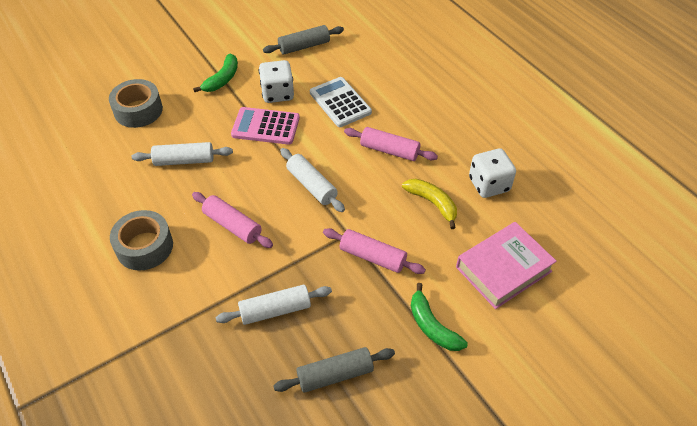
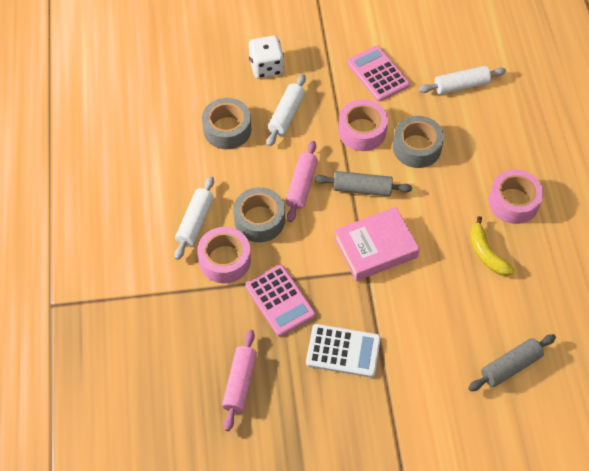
green banana: [193,54,238,92] [411,283,468,351] = 2 -> none = 0
grey tape: [109,79,163,128] [110,210,173,271] = 2 -> [202,98,252,149] [233,187,285,242] [393,116,444,168] = 3
pink calculator: [231,107,300,145] = 1 -> [245,265,315,336] [347,45,410,102] = 2
pink rolling pin: [192,192,273,248] [323,228,426,274] [344,127,438,161] = 3 -> [222,329,257,431] [286,141,318,222] = 2
pink tape: none = 0 -> [197,227,251,283] [338,99,388,151] [489,169,544,224] = 3
white dice: [259,60,294,103] [469,148,516,198] = 2 -> [249,36,284,78] = 1

